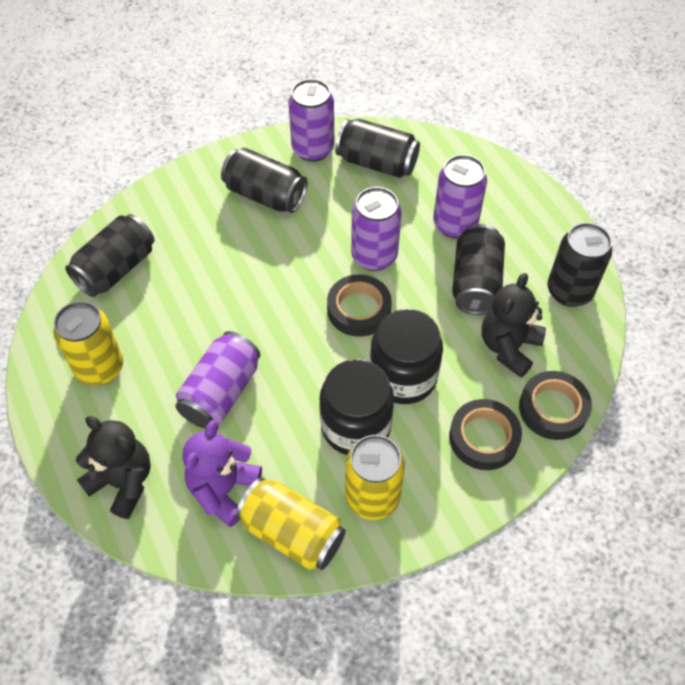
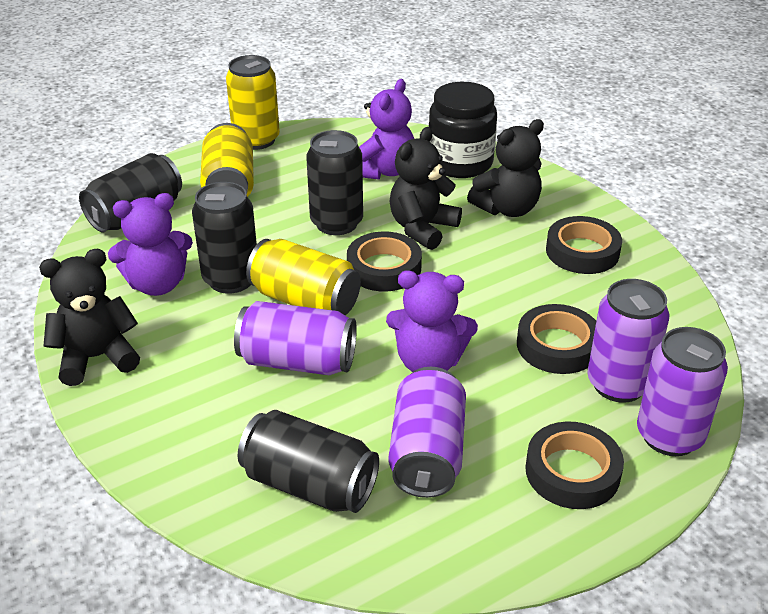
black can: [65,214,154,297] [221,148,308,213] [335,119,420,178] [452,224,505,315] [548,223,612,307] = 5 -> [79,153,182,232] [192,182,257,294] [238,410,379,513] [306,130,363,235] = 4
black jar: [319,359,394,455] [370,309,443,404] = 2 -> [429,82,497,178] = 1
black tape: [327,274,392,337] [449,399,522,470] [519,371,592,440] = 3 -> [347,231,422,291] [517,304,596,374] [525,421,624,509] [546,216,622,274] = 4
black teddy bear: [76,416,151,519] [482,273,546,377] = 2 -> [39,249,140,386] [390,127,462,250] [467,119,544,217] = 3
purple teddy bear: [183,420,262,527] = 1 -> [108,193,193,296] [359,79,414,180] [386,270,478,372] = 3

